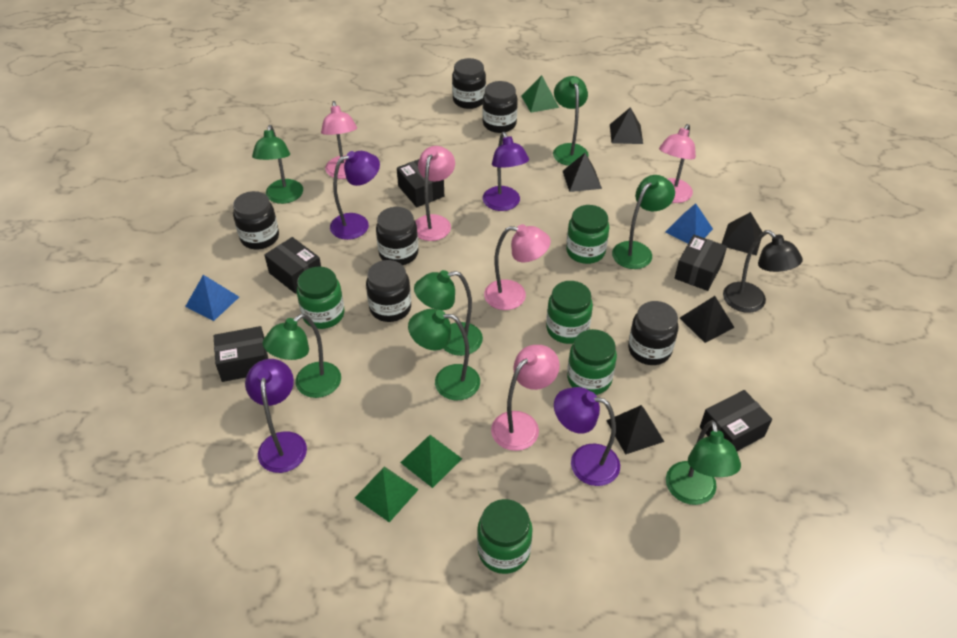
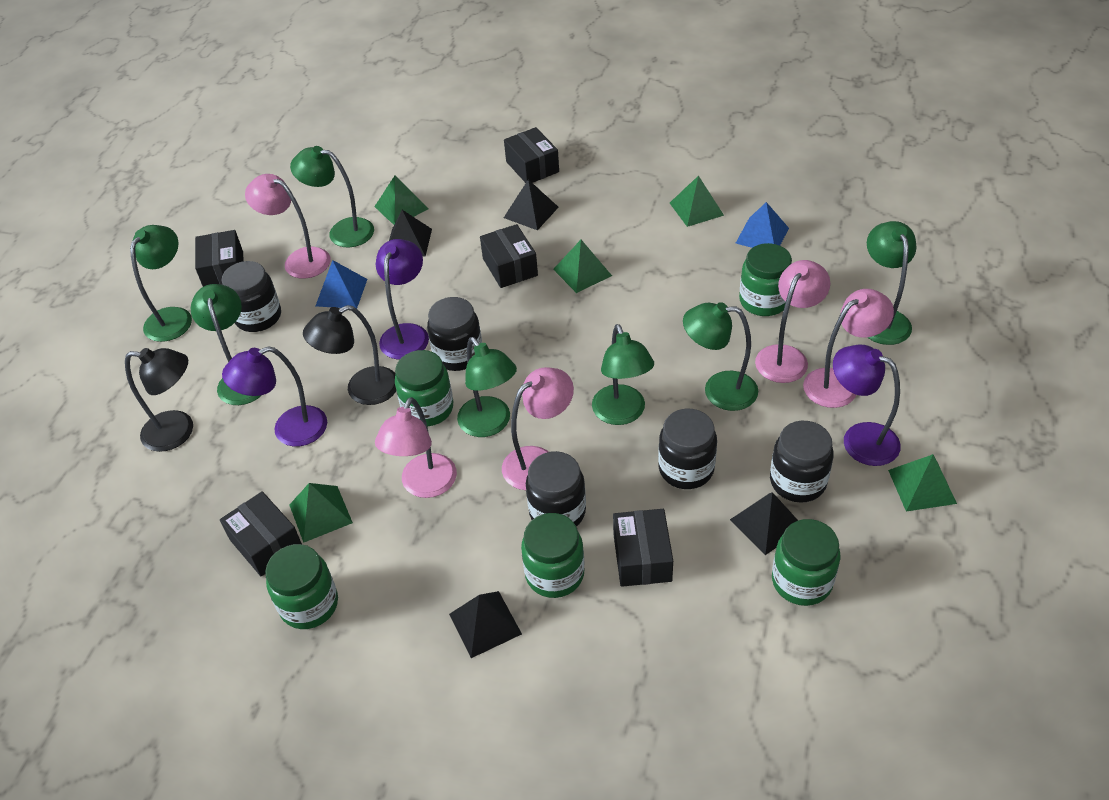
black jar: [233,191,279,249] [366,260,411,322] [376,207,418,265] [452,58,486,109] [482,81,518,133] [628,301,678,365] = 6 -> [221,261,281,332] [427,297,482,371] [526,451,586,527] [658,409,717,489] [770,421,834,503] = 5
black lamp: [723,230,803,313] = 1 -> [125,348,193,452] [303,305,396,405] = 2
black pyramid: [563,153,602,192] [606,405,664,455] [610,107,643,144] [680,296,735,343] [722,212,762,256] = 5 -> [389,210,432,256] [449,591,522,658] [504,180,559,230] [730,492,798,555] = 4
green pyramid: [355,467,419,522] [400,435,462,488] [521,75,559,113] = 3 -> [290,483,353,543] [374,176,428,225] [553,240,612,293] [670,176,724,227] [888,454,957,512] = 5
purple lamp: [245,359,307,473] [330,151,380,240] [483,132,529,211] [554,387,620,486] = 4 -> [222,346,327,447] [376,239,429,360] [833,345,901,466] = 3

